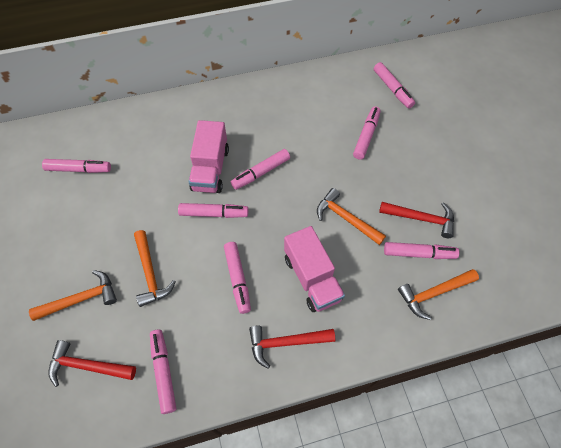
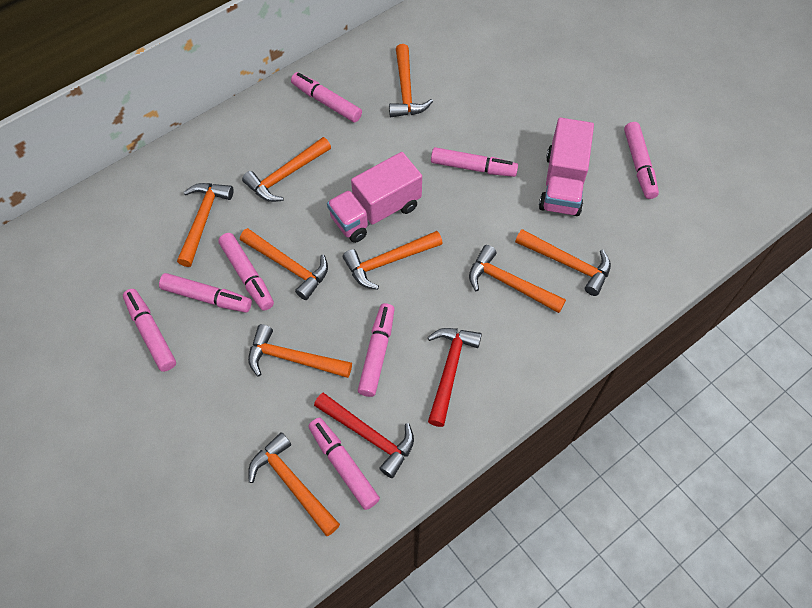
orange hammer: [29,270,117,321] [134,230,176,307] [317,188,386,245] [398,269,479,320] = 4 -> [177,183,233,267] [240,228,328,300] [242,137,331,202] [248,324,352,378] [248,432,340,536] [343,231,443,290] [389,44,433,117] [469,245,566,313] [515,229,611,296] = 9
red hammer: [48,340,136,387] [249,326,335,369] [379,202,454,238] = 3 -> [314,393,414,478] [428,328,482,427] = 2

